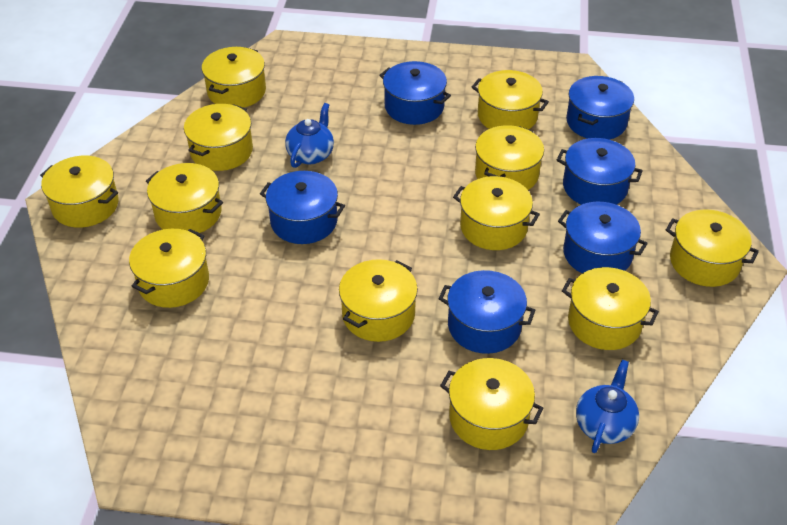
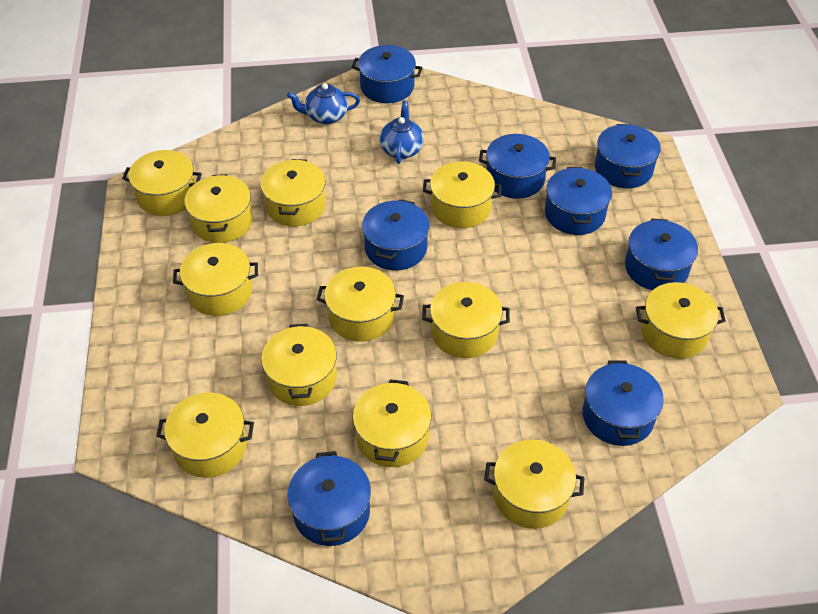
blue pot: [260,171,345,244] [379,61,451,125] [439,270,535,354] [557,138,643,205] [558,202,648,273] [566,76,634,140] = 6 -> [287,451,371,546] [352,45,422,103] [362,199,429,270] [479,134,556,199] [545,167,612,235] [582,360,664,446] [595,124,661,188] [625,219,698,290] = 8

